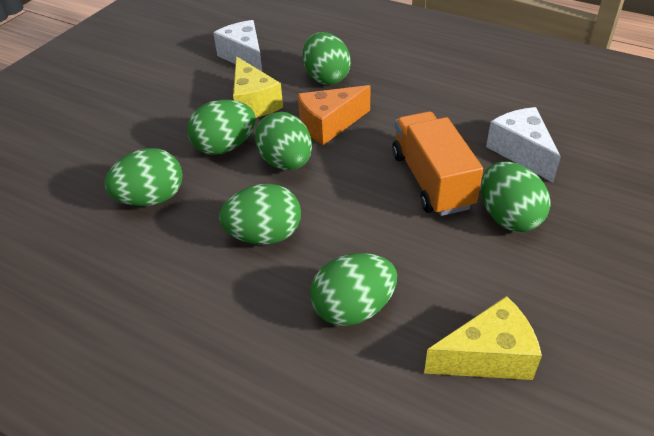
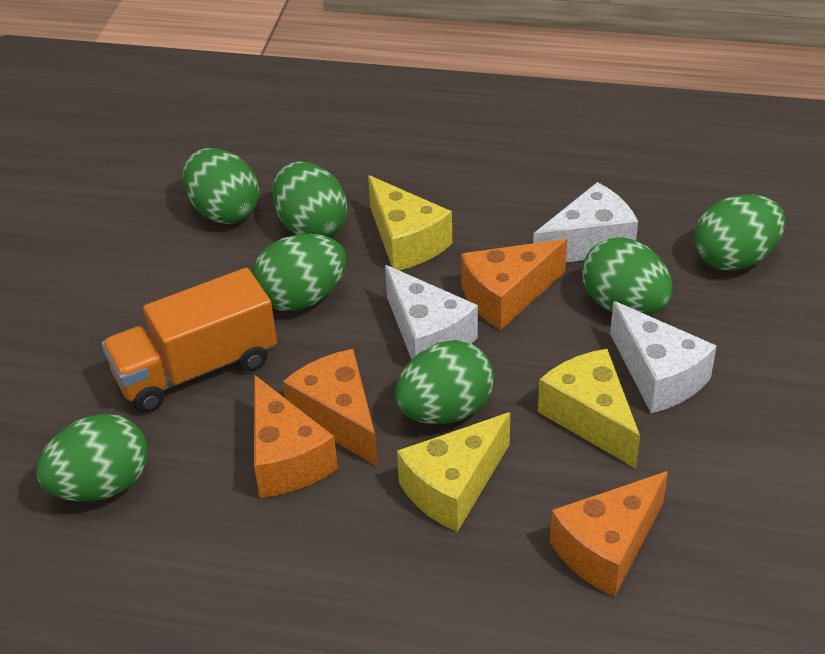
orange cheese: [298,85,371,145] = 1 -> [254,375,338,498] [283,349,378,467] [461,239,567,330] [550,471,668,597] = 4
white cheese: [213,20,262,71] [486,107,561,183] = 2 -> [385,265,478,360] [533,182,638,262] [610,301,717,413] = 3
yellow cheese: [233,56,283,118] [424,296,542,380] = 2 -> [368,175,452,270] [397,412,510,532] [538,349,640,468] = 3

